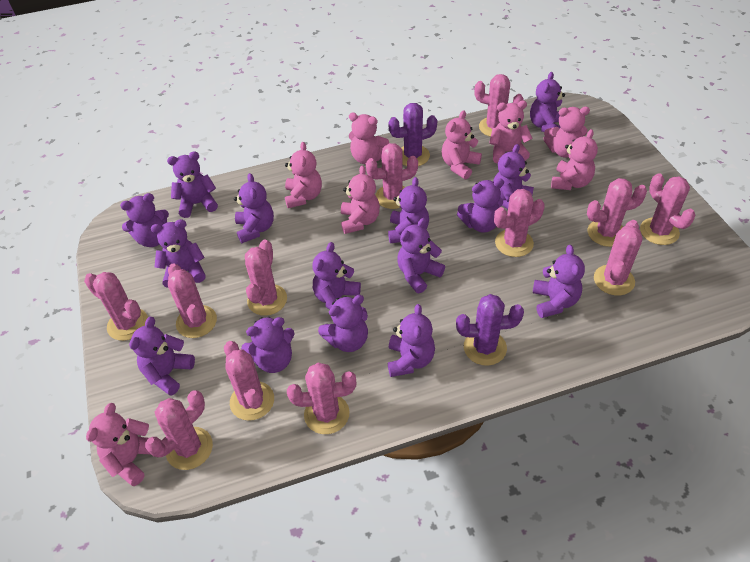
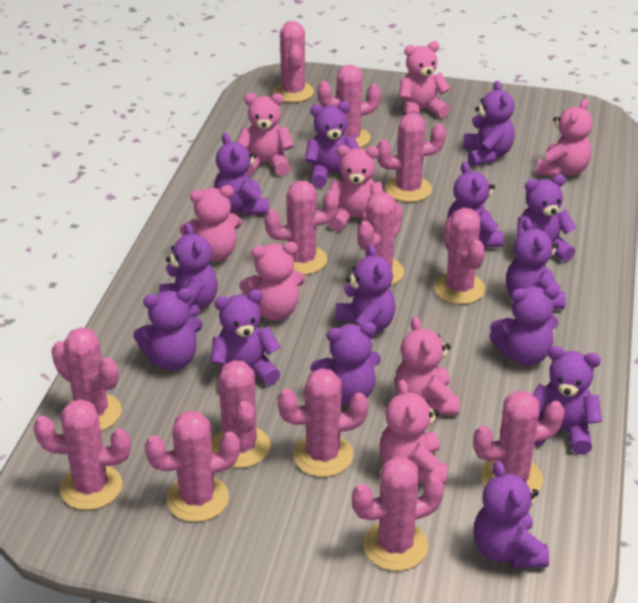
pink cactus: [84,272,148,341] [145,390,213,470] [168,263,217,338] [224,341,274,421] [245,239,287,316] [287,363,356,434] [366,143,418,209] [474,74,524,137] [494,189,545,257] [587,178,647,247] [594,220,642,295] [640,173,695,245] = 12 -> [33,399,131,510] [51,327,122,431] [145,411,240,522] [211,360,271,468] [264,181,339,275] [272,21,314,102] [278,368,368,477] [317,65,381,148] [352,457,444,571] [353,192,404,286] [377,113,446,202] [434,208,486,304] [473,391,565,491] = 13
purple cactus: [388,103,437,166] [456,294,524,366] = 2 -> none = 0
purple teddy bear: [120,193,169,247] [129,317,195,396] [151,219,206,288] [167,151,218,218] [234,173,274,243] [241,317,295,373] [313,242,361,310] [318,295,368,352] [388,177,429,243] [388,304,435,377] [397,218,445,293] [457,179,504,233] [493,144,534,209] [530,72,565,132] [533,245,585,318] = 15 -> [133,288,203,370] [159,223,218,317] [211,290,280,385] [214,133,269,216] [305,102,360,188] [310,322,381,405] [335,244,396,339] [447,162,503,247] [463,80,515,166] [474,461,549,568] [489,286,559,366] [506,218,566,309] [517,174,576,262] [533,346,602,455] = 14

